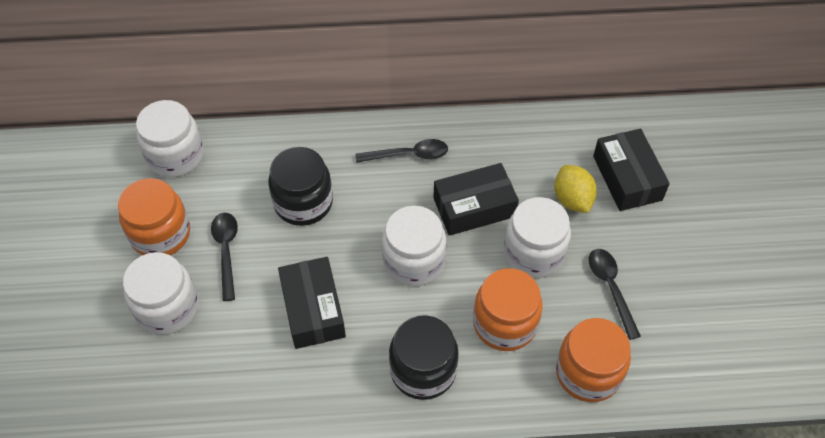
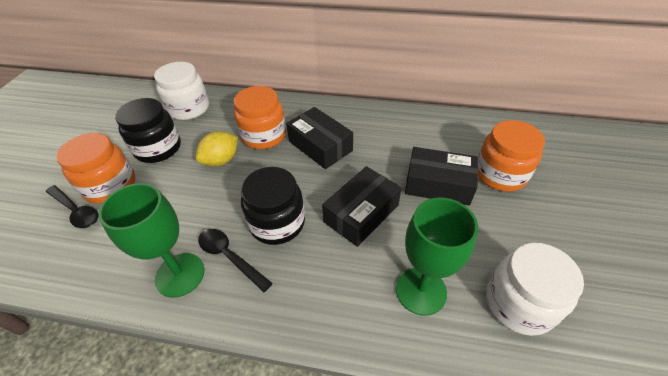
black spoon: [211,213,238,301] [356,139,448,163] [588,249,641,340] = 3 -> [46,185,99,228] [198,229,273,292] = 2
green goblet: none = 0 -> [98,183,204,298] [396,198,478,316] = 2
white jar: [123,252,198,335] [136,100,204,177] [382,206,447,287] [504,197,571,278] = 4 -> [154,62,209,120] [486,243,584,336] = 2

